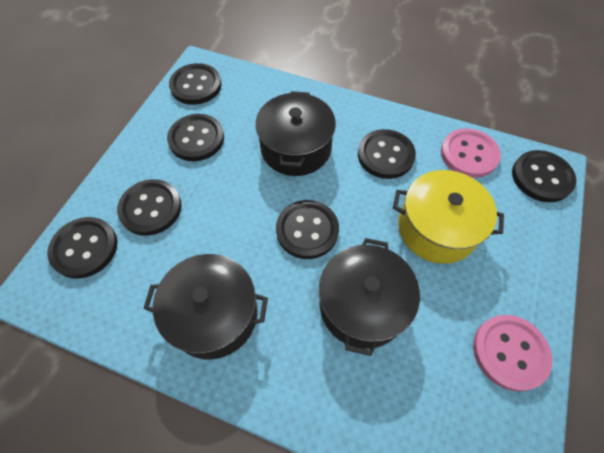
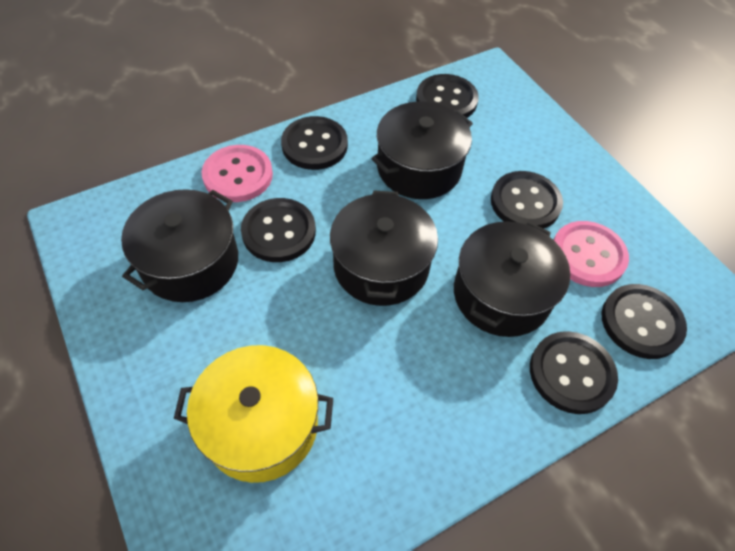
black button: [47,217,117,279] [117,179,181,236] [167,114,224,161] [169,63,221,105] [276,200,339,259] [358,129,416,179] [512,150,576,202] = 7 -> [241,198,316,262] [281,116,348,170] [416,74,479,118] [491,171,563,229] [530,331,618,414] [602,284,687,359] = 6
black pot: [143,254,268,359] [255,91,336,176] [319,238,420,356] = 3 -> [121,189,238,302] [330,191,438,306] [371,102,473,199] [454,221,571,337] = 4

